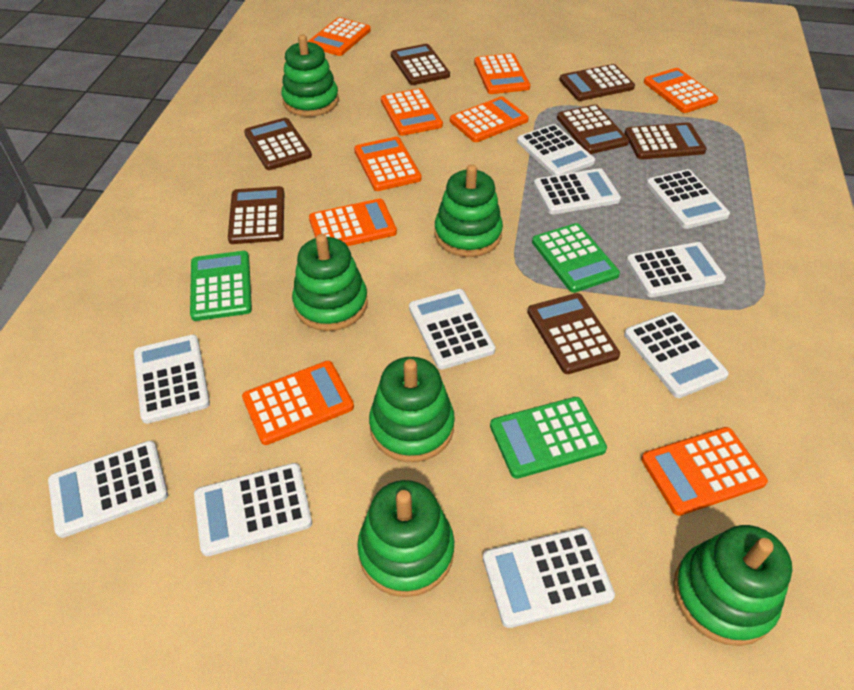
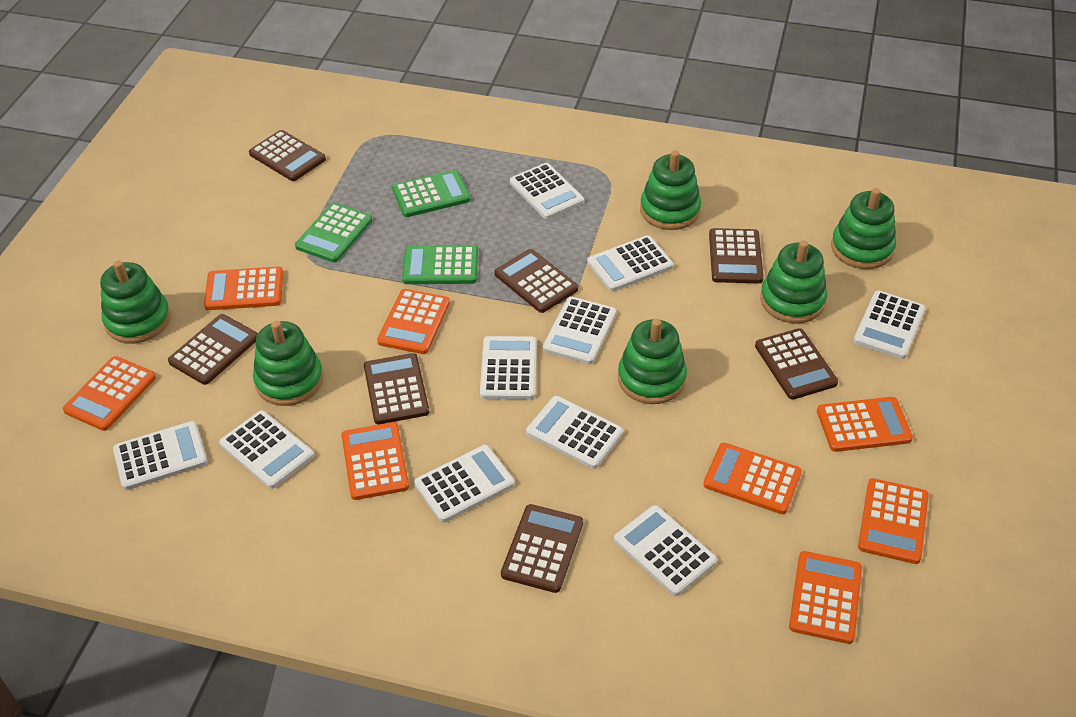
orange calculator: [242,361,354,445] [308,17,371,56] [309,199,397,246] [354,137,422,191] [381,88,443,136] [450,96,529,142] [474,53,530,94] [641,427,768,516] [644,68,718,113] = 9 -> [63,356,156,431] [204,267,283,310] [342,422,409,500] [377,289,450,354] [703,442,802,514] [789,551,862,644] [817,397,913,452] [858,478,929,564] = 8

